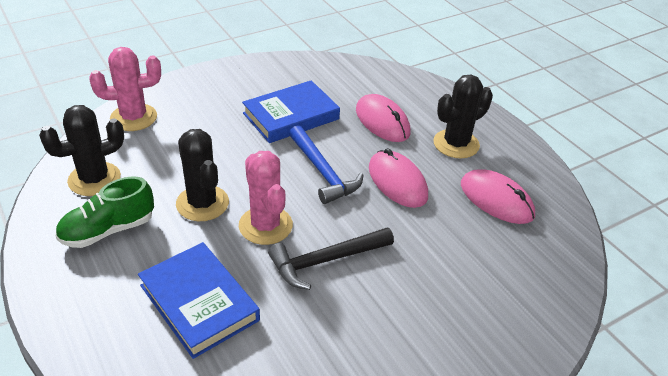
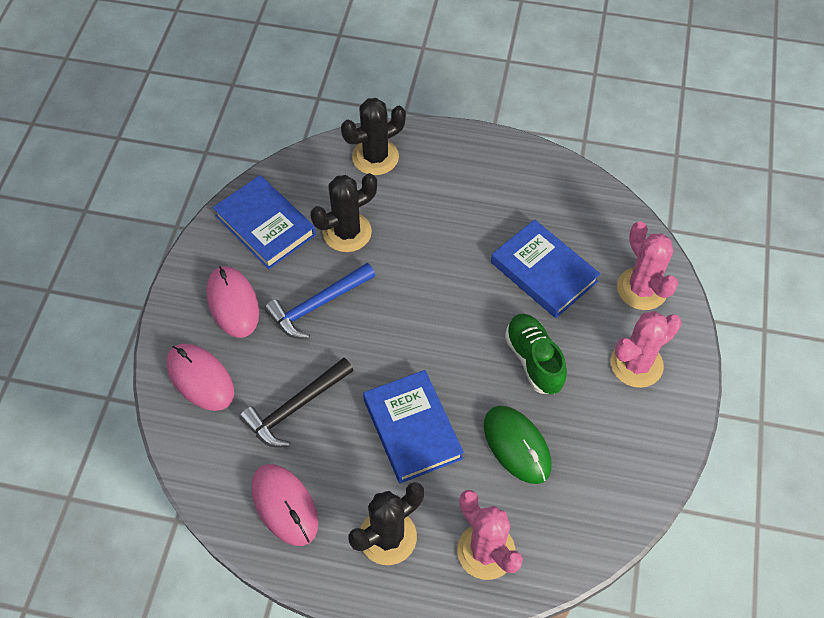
blue book: [138,242,260,359] [242,80,340,143] = 2 -> [213,175,316,269] [363,370,464,484] [491,219,600,318] = 3
green mouse: none = 0 -> [484,406,552,484] = 1
pink cactus: [89,47,161,131] [239,151,293,245] = 2 -> [457,490,523,580] [611,311,682,388] [617,221,678,310] = 3

